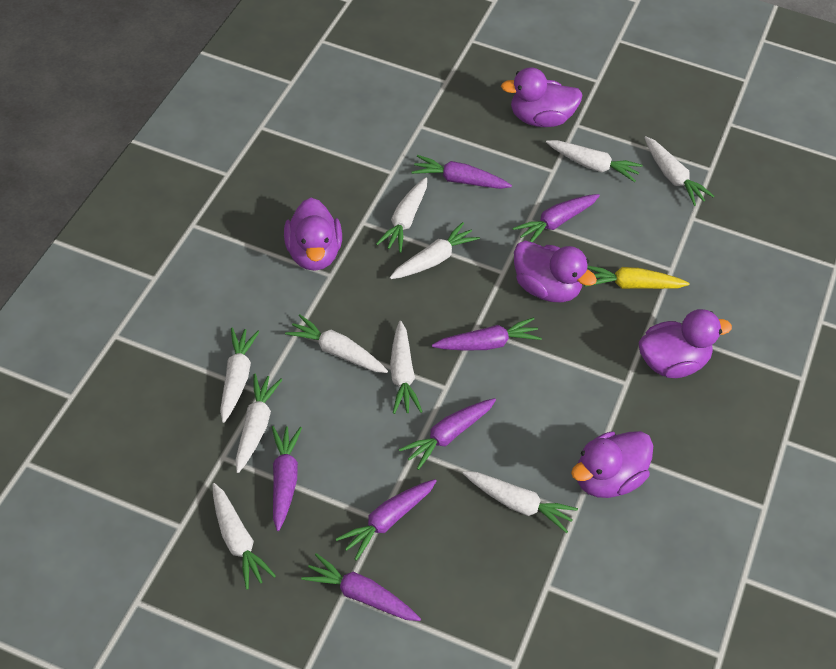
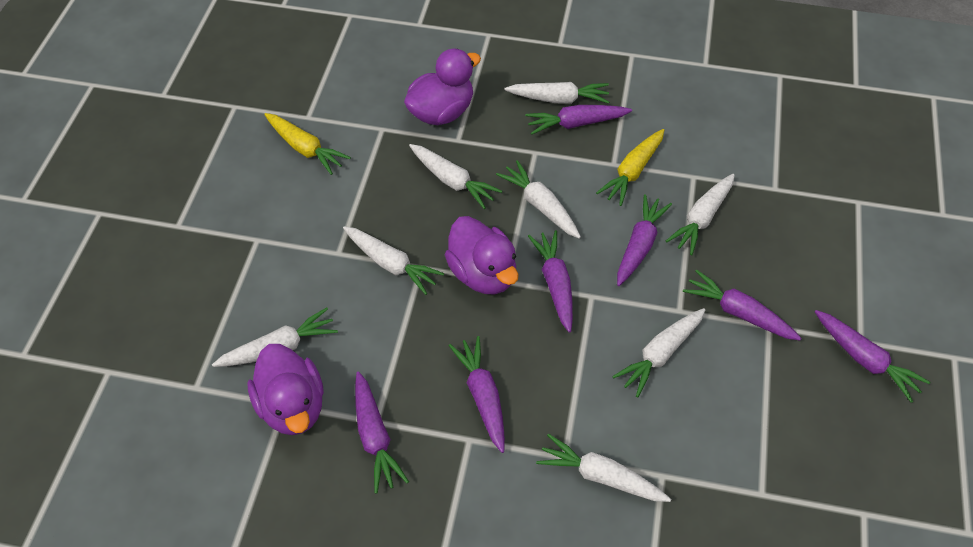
purple duck: [284,198,342,271] [501,67,583,127] [514,241,597,302] [571,431,653,498] [639,309,732,378] = 5 -> [247,344,324,435] [404,49,481,125] [445,216,519,294] = 3
white carrot: [212,483,276,590] [220,328,259,423] [235,374,283,473] [285,314,388,373] [376,177,427,253] [390,222,480,279] [390,321,423,414] [463,471,578,533] [546,140,643,182] [644,136,714,206] = 10 -> [212,307,338,367] [343,226,444,295] [409,144,502,209] [496,160,581,239] [505,82,610,104] [536,434,671,502] [612,308,706,397] [666,174,735,255] = 8
yellow carrot: [585,266,690,289] = 1 -> [264,113,351,175] [596,129,664,206] = 2

